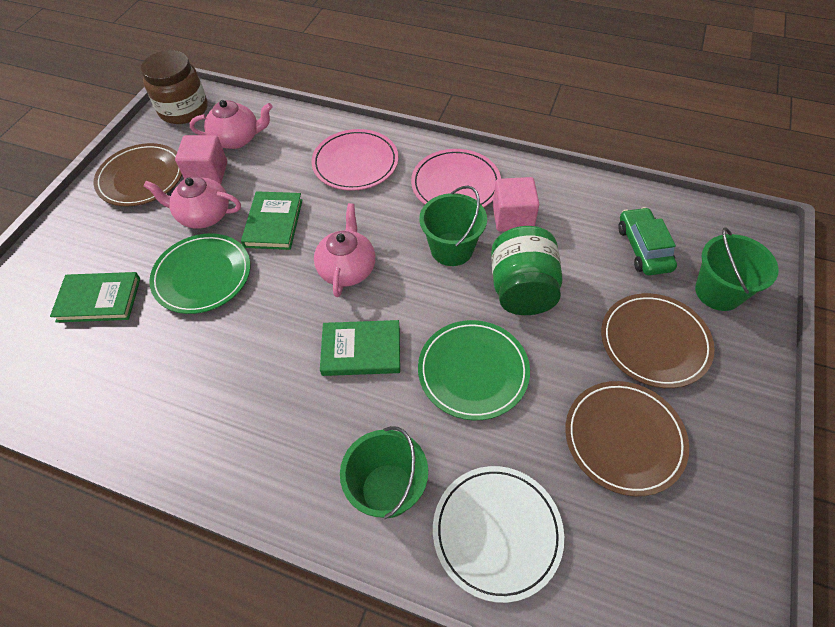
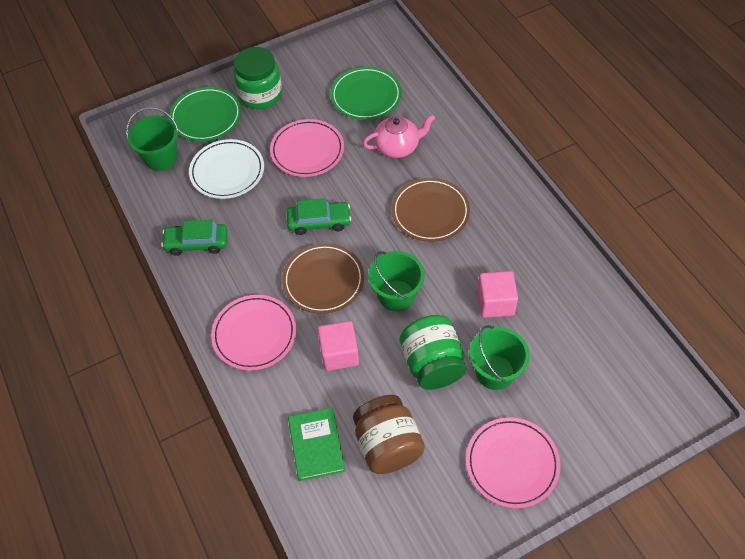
brown plate: [94,143,182,206] [565,381,689,496] [601,293,715,388] = 3 -> [282,243,364,314] [392,178,470,242] = 2
green book: [50,272,140,322] [241,191,303,250] [320,320,400,376] = 3 -> [288,408,345,481] = 1
green car: [618,207,677,275] = 1 -> [161,219,228,256] [287,198,351,235] = 2
green jar: [491,226,563,315] = 1 -> [233,47,282,109] [399,315,466,390] = 2
pink plate: [311,129,398,191] [411,149,501,207] = 2 -> [211,295,296,371] [270,119,344,177] [466,417,560,508] = 3
pink teapot: [144,176,241,229] [190,100,273,149] [314,203,375,297] = 3 -> [363,114,435,158] = 1

